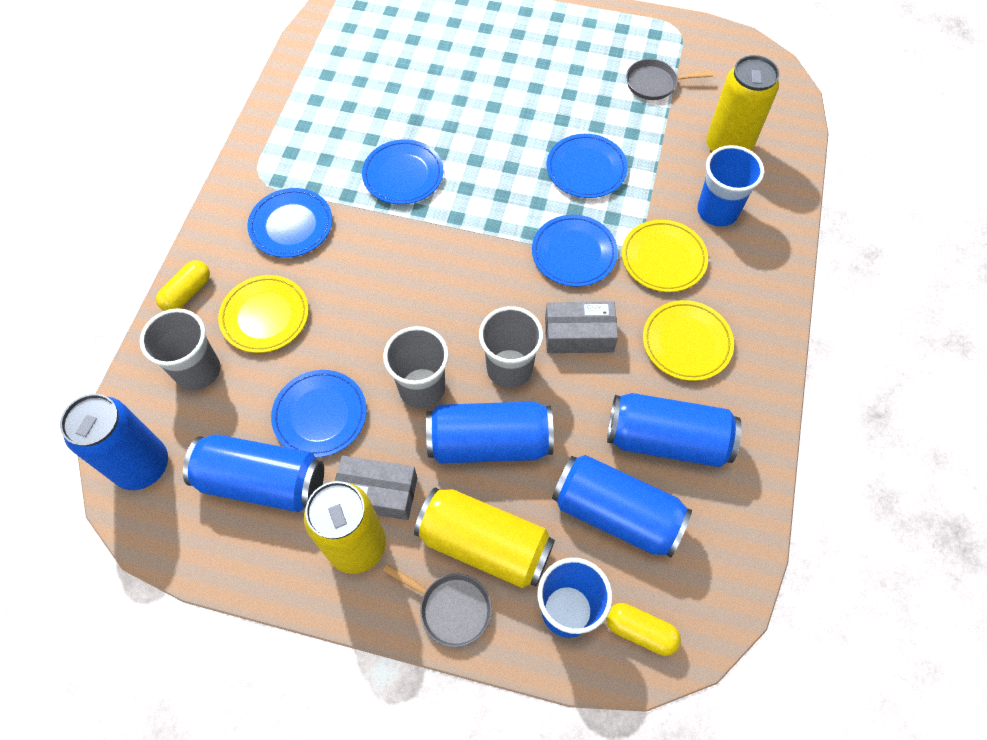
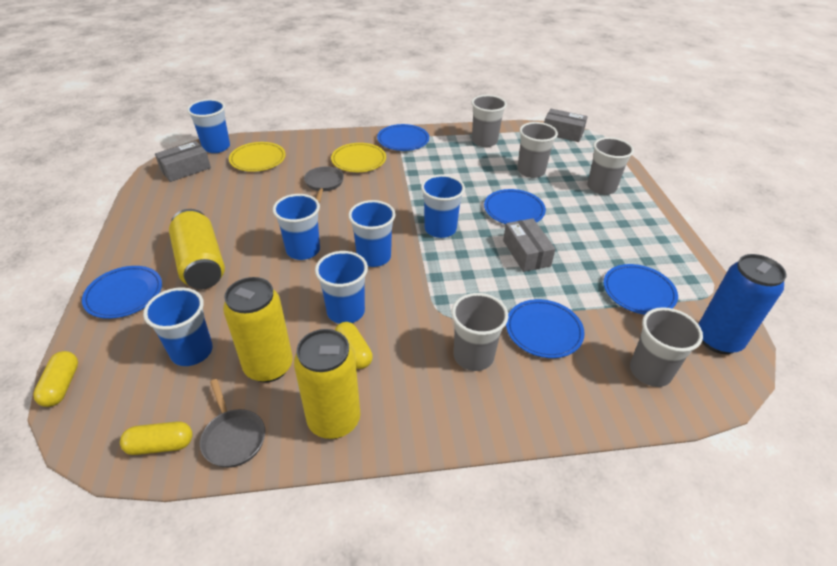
blue can: [60,394,168,490] [183,434,324,512] [426,401,554,464] [552,455,692,558] [607,393,742,467] = 5 -> [698,254,787,354] = 1
blue cup: [538,558,612,638] [697,145,764,227] = 2 -> [143,287,213,366] [187,99,230,153] [273,194,320,260] [315,251,368,324] [348,200,396,267] [421,175,465,238] = 6
grey box: [335,456,417,520] [545,301,618,353] = 2 -> [155,141,211,182] [503,218,556,272] [544,109,588,142] = 3
grey cup: [140,308,220,391] [383,326,449,409] [479,306,543,389] = 3 -> [452,293,508,371] [471,95,507,147] [517,122,558,178] [587,137,634,195] [630,307,703,387] = 5
yellow capsule: [156,260,210,311] [606,603,681,656] = 2 -> [33,351,78,407] [120,421,192,455] [335,322,373,369] = 3
yellow plate: [218,275,309,353] [622,220,708,292] [643,300,734,381] = 3 -> [229,142,286,172] [331,143,386,172] = 2

